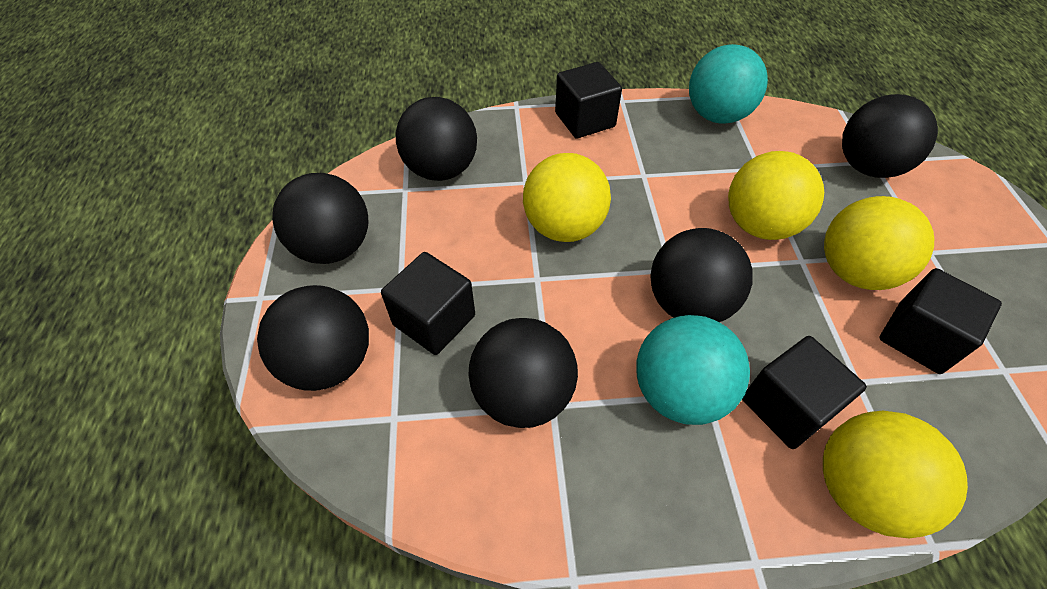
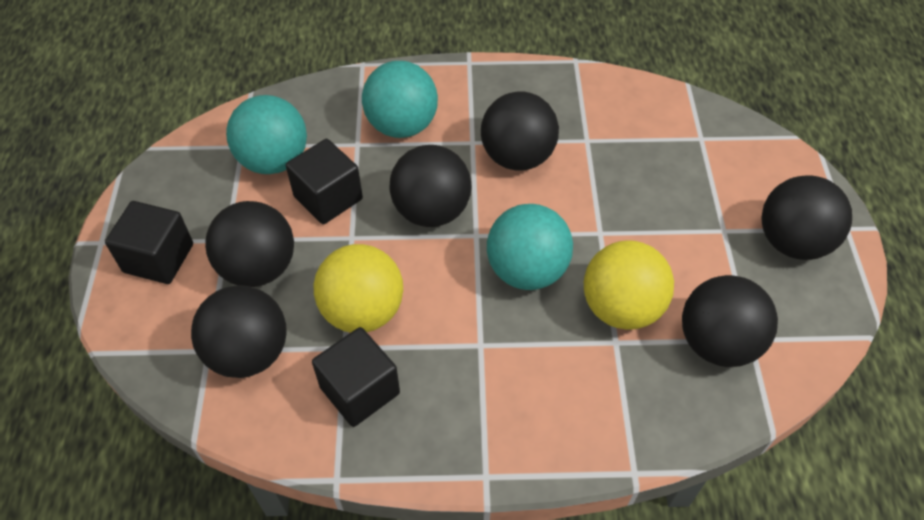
black cube: [381,252,475,355] [555,62,622,139] [742,336,867,449] [879,268,1002,374] = 4 -> [105,201,193,284] [286,139,363,224] [312,327,400,427] = 3
turquoise ball: [636,315,750,425] [689,44,768,123] = 2 -> [226,95,307,174] [362,61,438,138] [487,204,573,290] = 3
yellow ball: [523,153,611,242] [728,151,824,240] [823,411,968,538] [824,196,934,290] = 4 -> [314,244,403,333] [584,240,674,330] = 2

